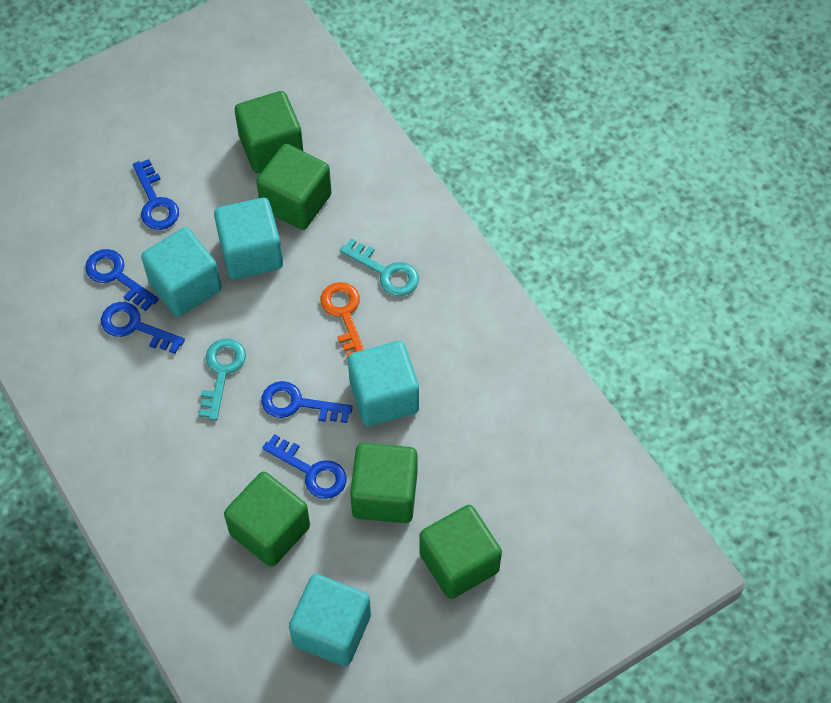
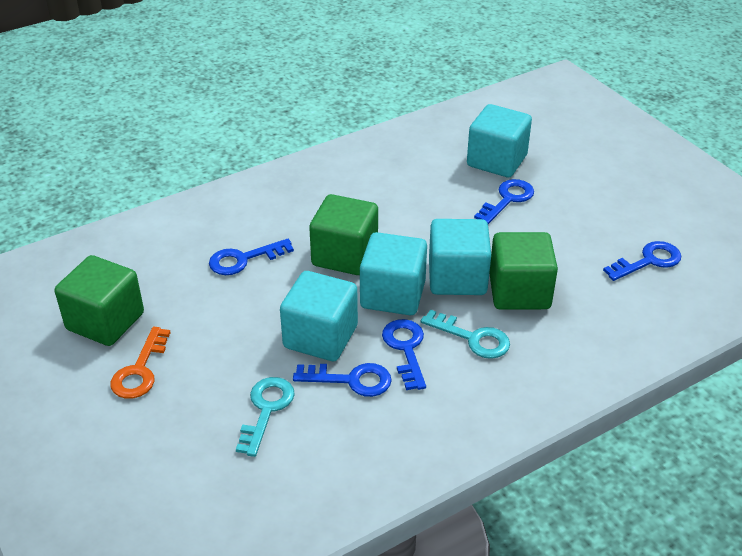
green cube: [224,471,310,567] [235,91,303,173] [256,144,332,230] [350,443,417,523] [419,505,502,599] = 5 -> [55,255,144,346] [309,194,378,275] [489,232,558,310] = 3

